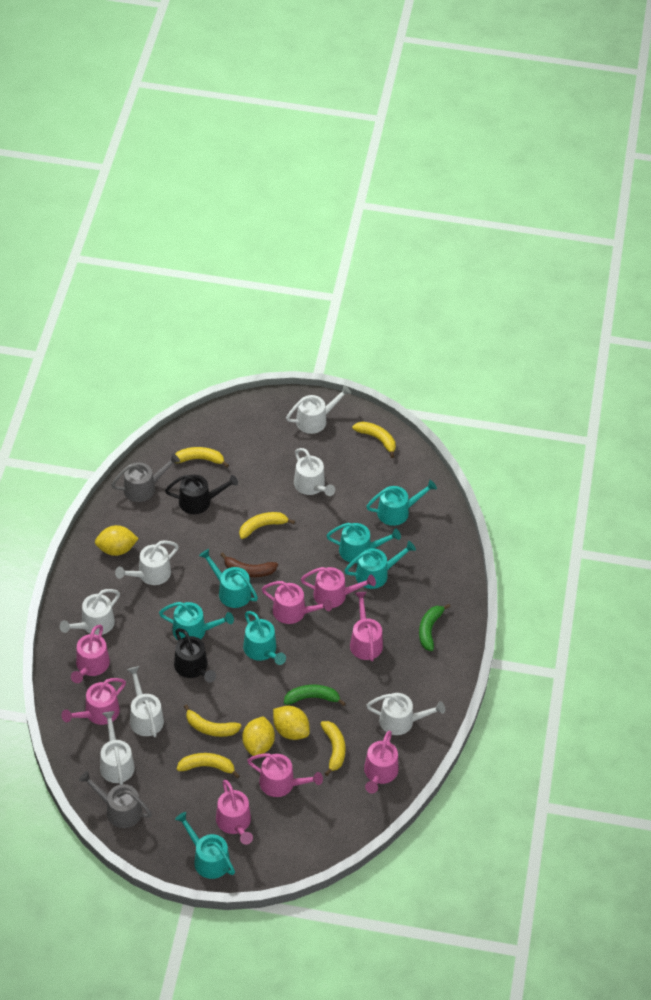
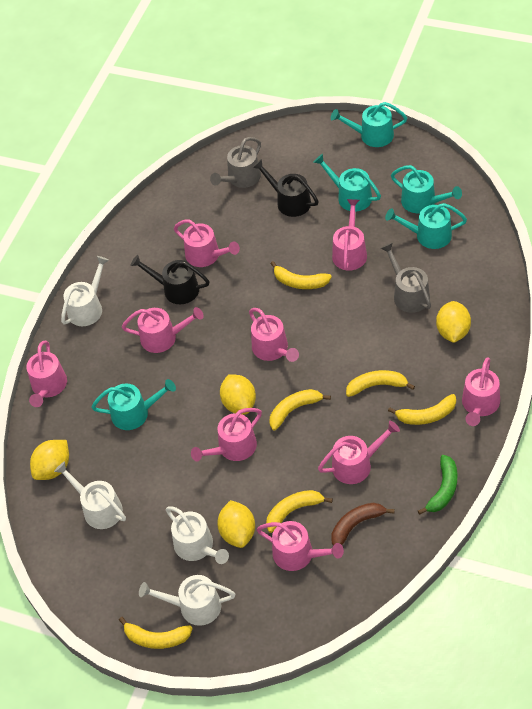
green banana: [284,685,346,706] [419,604,450,651] = 2 -> [418,455,457,515] = 1
pink watering can: [62,678,126,725] [71,625,110,683] [216,780,253,845] [247,753,323,797] [262,581,332,624] [301,567,376,608] [350,592,383,661] [364,731,399,793] = 8 -> [26,341,67,407] [122,307,204,353] [174,219,240,267] [191,408,262,461] [249,308,299,362] [257,521,344,571] [318,421,400,484] [332,199,367,271] [462,357,500,426] = 9
turquoise watering can: [159,602,234,640] [175,812,235,879] [199,549,258,608] [243,611,286,665] [326,523,401,563] [344,541,416,589] [366,480,437,526] = 7 -> [91,379,176,430] [313,154,381,212] [331,102,407,147] [385,203,467,249] [391,165,462,213] = 5
white watering can: [60,589,120,635] [100,711,135,785] [115,540,179,585] [127,666,164,737] [286,385,351,434] [294,448,335,496] [366,693,445,735] = 7 -> [54,461,126,529] [61,256,109,326] [139,575,235,626] [166,506,229,564] = 4
yellow lemon: [95,525,139,556] [242,716,275,756] [273,706,310,740] = 3 -> [30,440,69,480] [217,500,255,548] [220,374,256,415] [436,301,471,343] = 4

